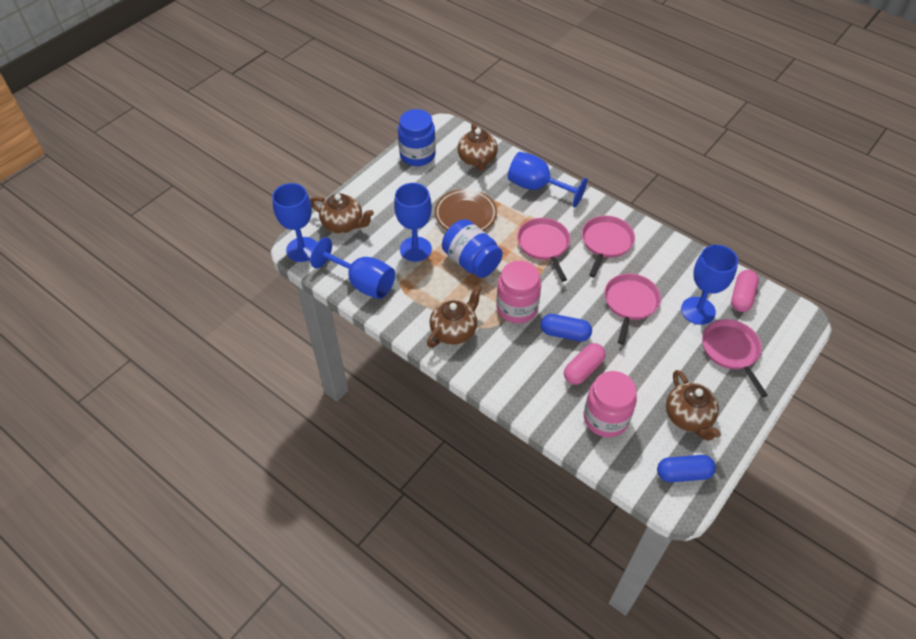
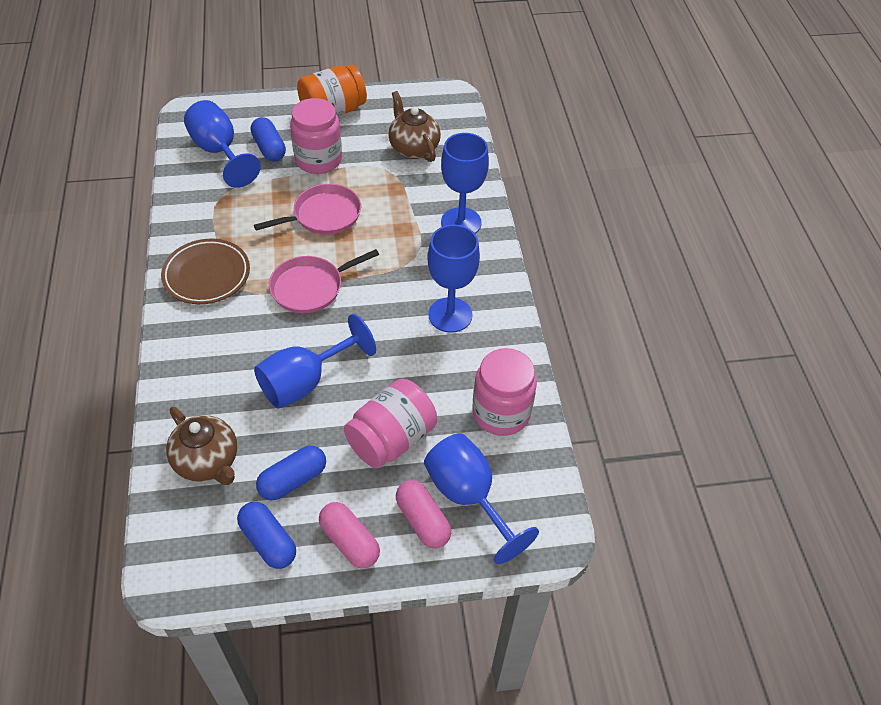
blue capsule: [541,314,592,342] [657,455,716,482] = 2 -> [237,502,296,569] [251,117,286,162] [256,445,326,500] = 3
blue jar: [398,109,436,166] [442,219,503,278] = 2 -> none = 0
brown teapot: [310,193,374,234] [427,285,482,348] [458,122,498,171] [666,370,721,441] = 4 -> [166,407,237,485] [388,91,441,162] = 2
orange jar: none = 0 -> [297,65,367,116] = 1
pink jar: [496,261,541,323] [584,371,637,437] = 2 -> [290,98,342,174] [344,379,437,469] [472,348,537,436] = 3
pink pan: [517,218,570,282] [582,216,635,278] [604,273,661,344] [702,319,768,397] = 4 -> [254,184,361,235] [269,249,379,313] = 2

